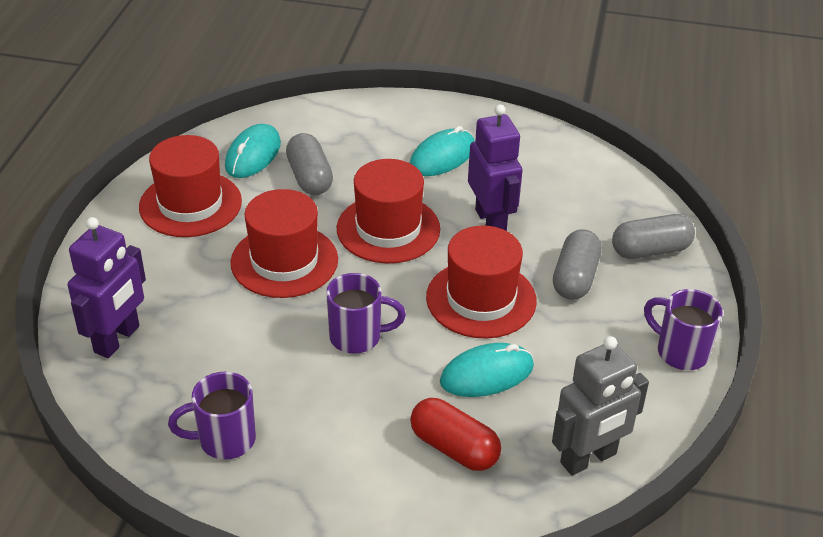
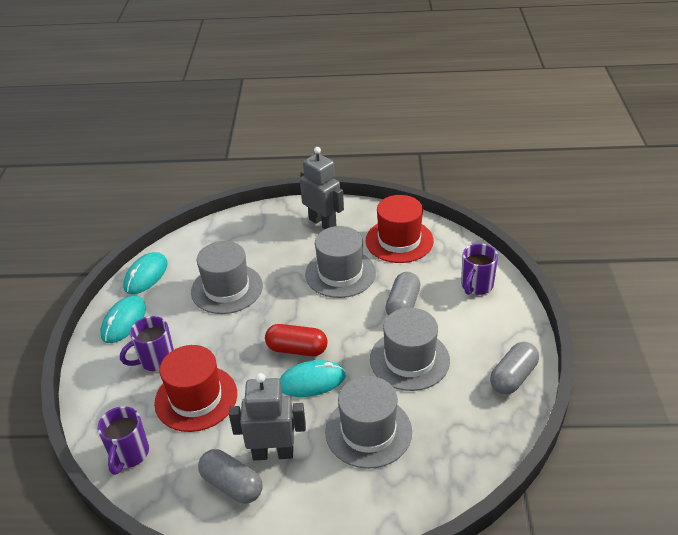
grey hat: none = 0 -> [191,241,263,314] [305,226,376,298] [325,376,412,469] [370,308,450,391] = 4
grey robot: [552,336,649,476] = 1 -> [229,373,306,460] [300,147,344,229] = 2
purple robot: [68,217,146,358] [468,104,523,231] = 2 -> none = 0
red hat: [139,135,242,237] [230,189,338,298] [337,159,440,263] [426,226,537,339] = 4 -> [154,345,237,432] [366,195,434,263] = 2

